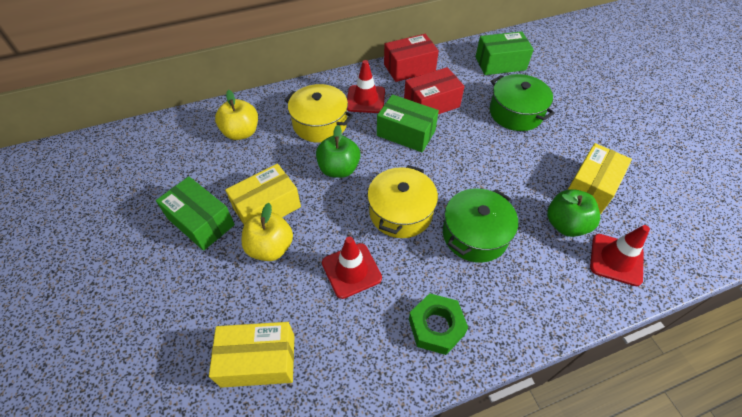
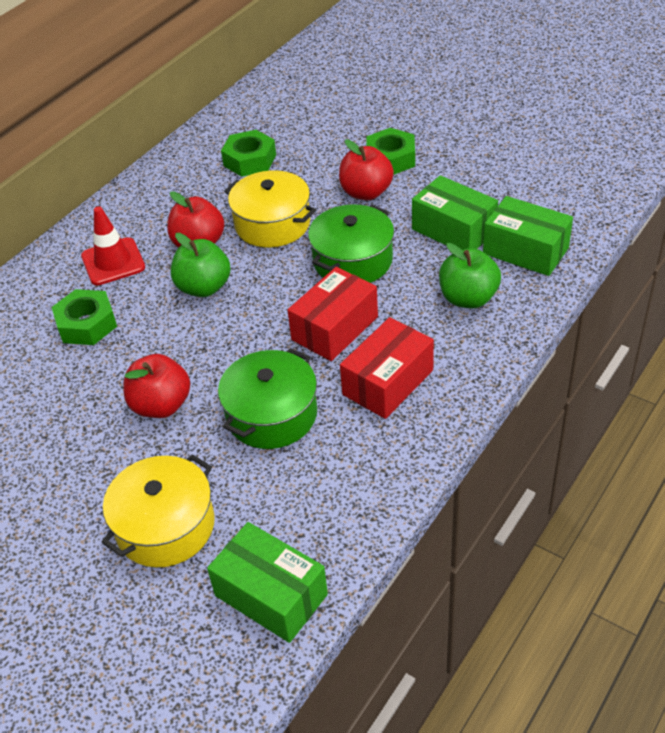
green nut: [409,293,468,355] = 1 -> [52,289,117,345] [221,130,276,177] [367,128,415,175] = 3
red apple: none = 0 -> [123,354,190,418] [167,191,224,248] [339,139,394,200] = 3
red traffic cone: [322,237,382,299] [347,60,385,113] [590,225,650,286] = 3 -> [81,206,145,286] = 1
yellow apple: [215,90,258,140] [241,203,293,261] = 2 -> none = 0
yellow box: [209,322,294,388] [225,164,301,224] [568,143,632,214] = 3 -> none = 0

